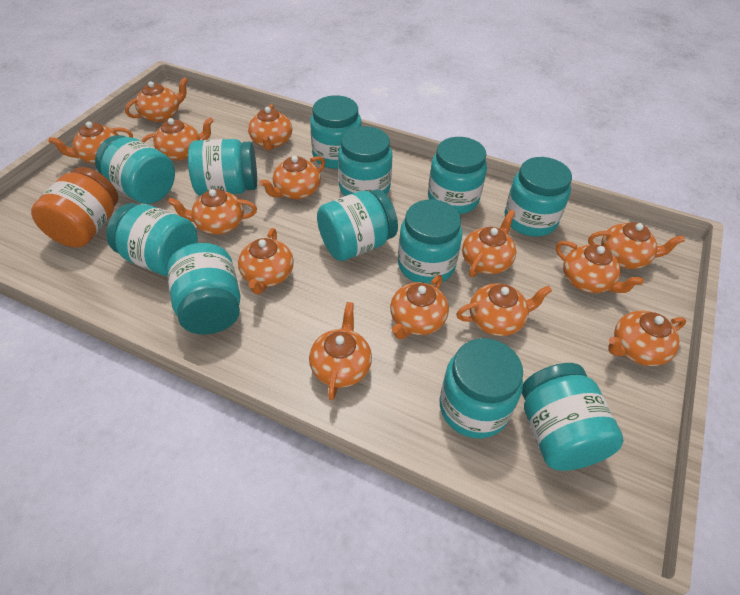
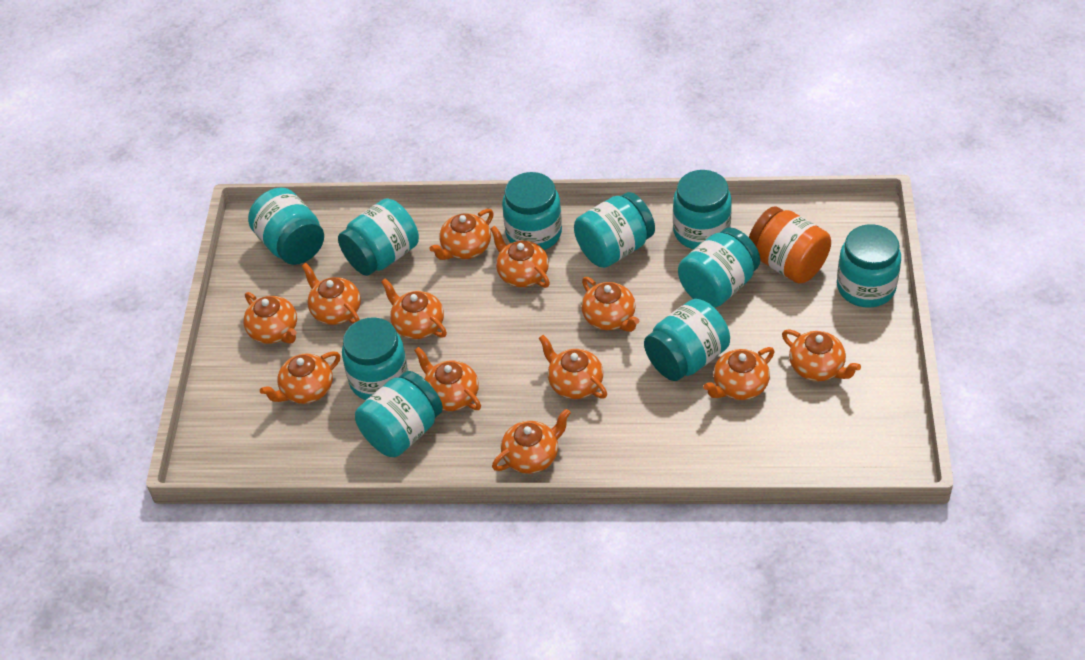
orange teapot: [49,122,133,164] [125,77,188,122] [141,117,213,161] [168,189,257,235] [238,228,294,295] [248,104,292,150] [260,156,325,199] [309,302,372,400] [390,275,449,339] [456,283,552,336] [462,210,516,277] [556,241,644,293] [588,222,685,269] [608,311,686,366] = 14 -> [243,292,297,344] [260,351,340,404] [302,263,361,325] [381,278,447,339] [414,347,481,411] [430,209,494,260] [490,226,550,288] [492,409,571,474] [539,335,607,399] [581,277,639,332] [703,347,774,400] [782,329,861,381] = 12
turquoise jar: [95,135,175,204] [106,203,198,276] [167,243,241,334] [188,139,257,196] [310,95,362,169] [317,189,398,261] [338,126,392,196] [398,200,462,285] [428,137,487,214] [440,338,523,439] [505,157,572,237] [522,363,624,471] = 12 -> [248,187,324,265] [338,198,419,276] [342,317,408,400] [355,371,443,457] [502,172,562,250] [574,192,655,268] [644,299,730,381] [673,170,732,249] [678,227,760,308] [837,224,901,308] = 10

